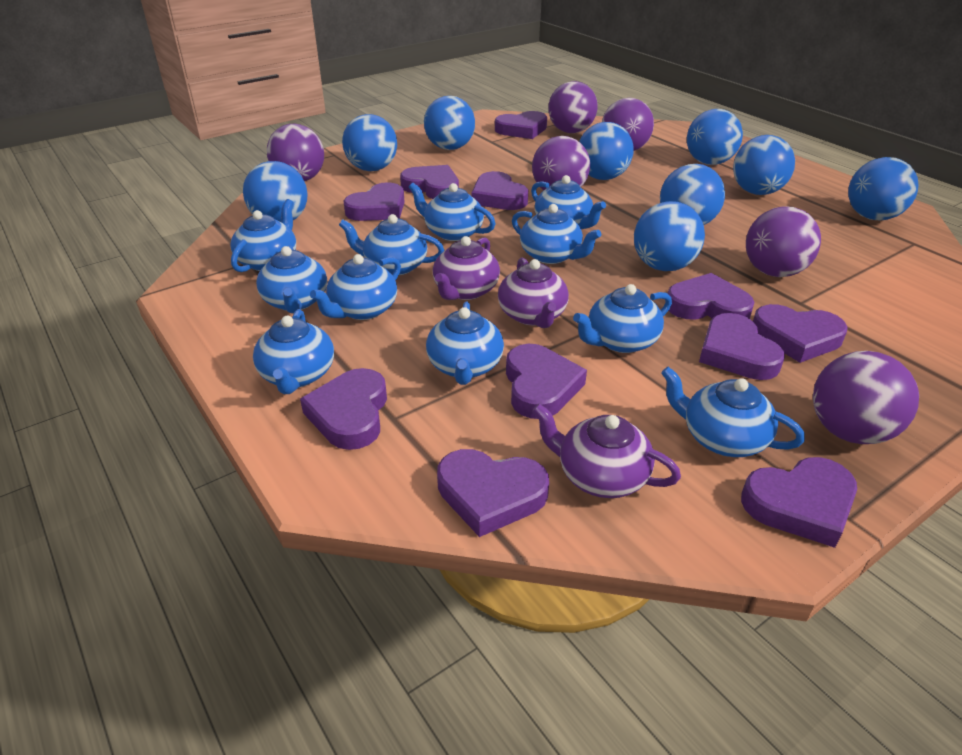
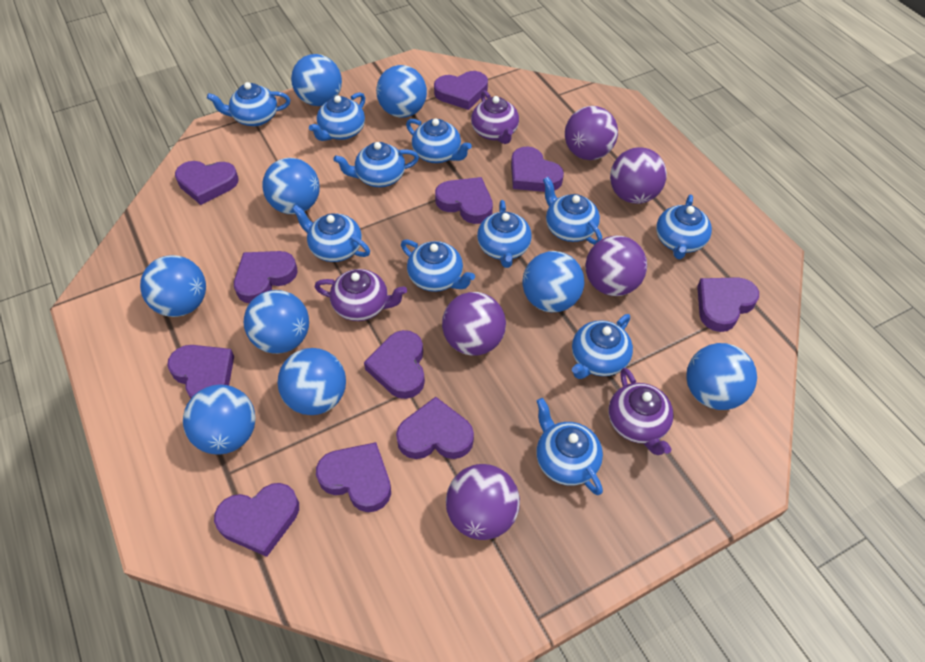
purple ball: [267,124,324,181] [532,136,590,190] [548,81,598,133] [602,98,654,151] [746,206,821,277] [813,351,919,444] = 6 -> [442,292,506,356] [446,464,520,540] [565,106,618,160] [585,236,647,296] [610,147,667,204] = 5

